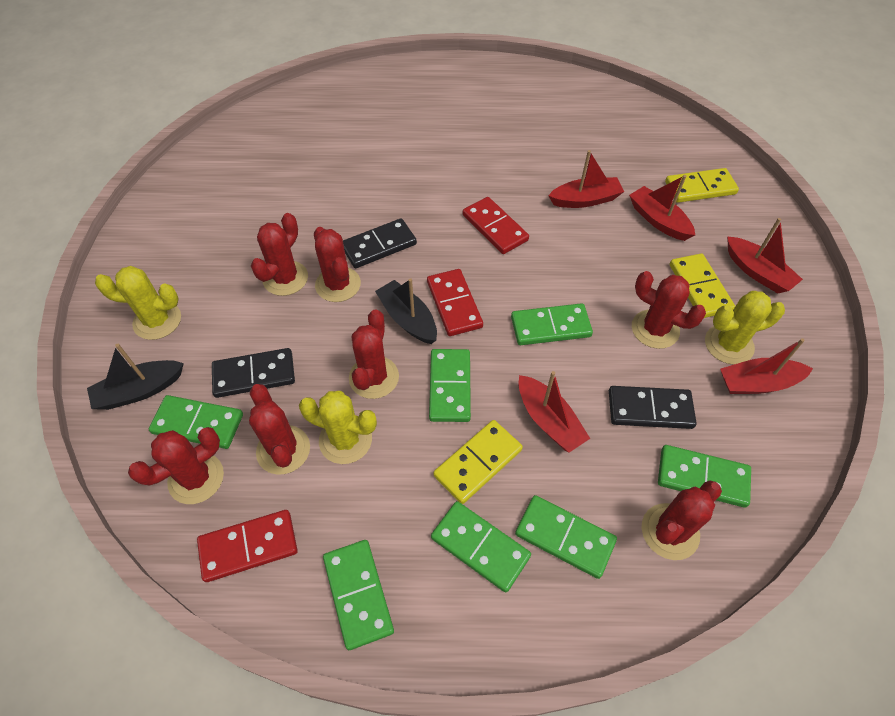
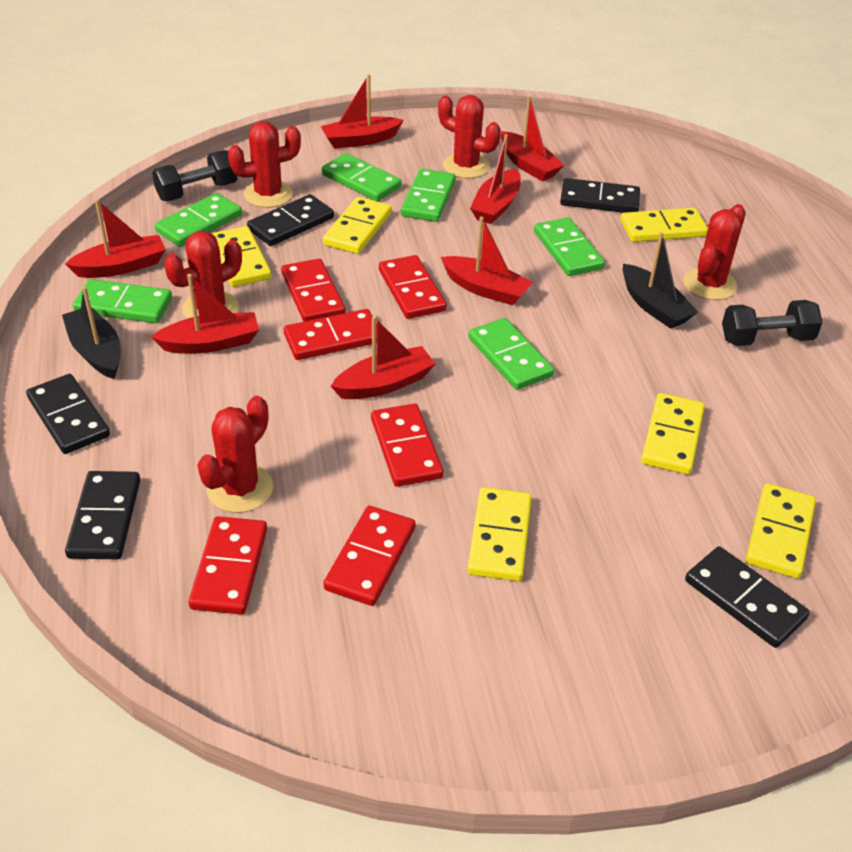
black domino: [212,348,295,398] [343,218,417,269] [609,386,697,429] = 3 -> [26,374,110,454] [65,471,140,559] [247,194,334,246] [560,178,640,213] [685,546,810,648] = 5
black dumbbell: none = 0 -> [152,150,237,201] [722,300,823,346] = 2
green domino: [149,395,243,449] [323,540,394,650] [429,349,471,422] [431,501,531,593] [511,303,593,345] [515,495,617,579] [658,445,751,508] = 7 -> [73,279,172,323] [155,193,242,247] [321,153,402,202] [401,169,456,222] [468,318,554,390] [534,217,605,276] = 6
red boat: [518,371,590,453] [548,150,624,208] [629,175,695,241] [720,338,813,394] [727,218,803,294] = 5 -> [65,199,166,278] [151,274,259,354] [321,74,403,149] [331,316,436,399] [441,217,533,305] [470,134,521,224] [501,96,564,181] = 7
red cactus: [128,427,224,504] [249,384,310,474] [251,213,308,296] [314,227,361,302] [349,309,399,399] [632,271,706,349] [642,480,722,560] = 7 -> [164,231,242,319] [197,396,273,513] [228,121,301,208] [438,95,501,179] [684,204,746,300] = 5
red domino: [197,510,298,582] [427,269,483,336] [463,197,529,254] = 3 -> [189,516,267,614] [281,259,345,322] [284,309,377,360] [324,506,416,606] [371,404,443,487] [379,255,446,319] = 6
yellow cactus: [95,266,181,340] [299,391,377,464] [705,291,785,365] = 3 -> none = 0
yellow domino: [433,420,523,504] [665,168,739,203] [670,253,735,318] = 3 -> [211,226,271,287] [323,197,392,254] [467,487,532,581] [621,208,708,242] [641,393,705,474] [746,483,816,578] = 6

